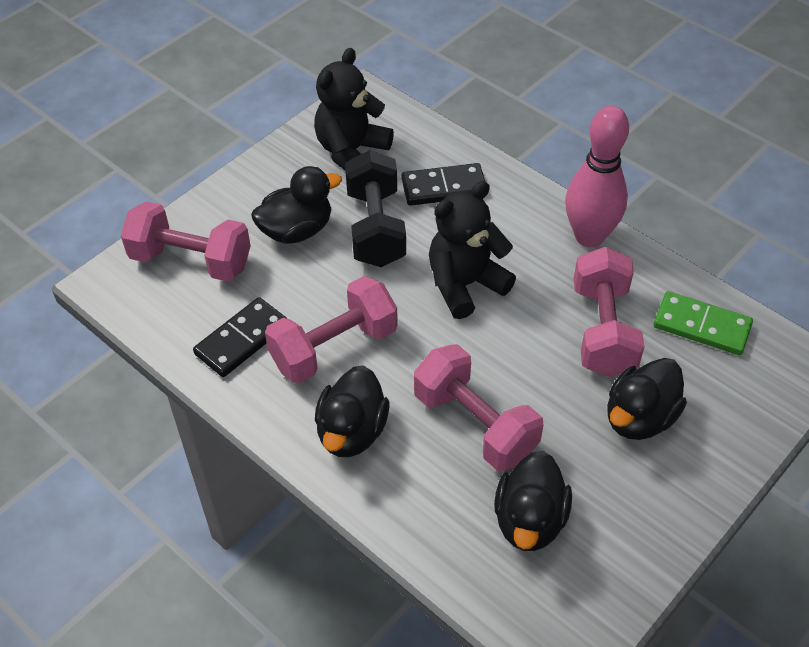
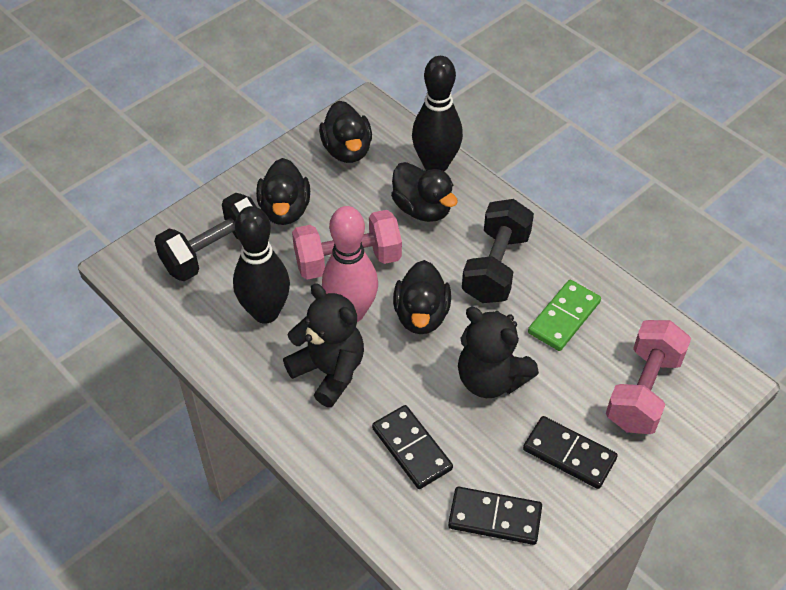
black bowling pin: none = 0 -> [233,206,290,323] [412,56,463,172] = 2
black domino: [193,297,287,377] [401,163,487,206] = 2 -> [372,405,453,489] [448,487,542,545] [523,416,618,489] = 3
black dumbbell: [345,150,406,267] = 1 -> [154,193,256,281] [462,199,534,303] = 2
pink dumbbell: [121,201,251,282] [265,276,398,383] [414,344,543,471] [574,247,644,377] = 4 -> [292,210,402,280] [606,320,691,434] = 2

